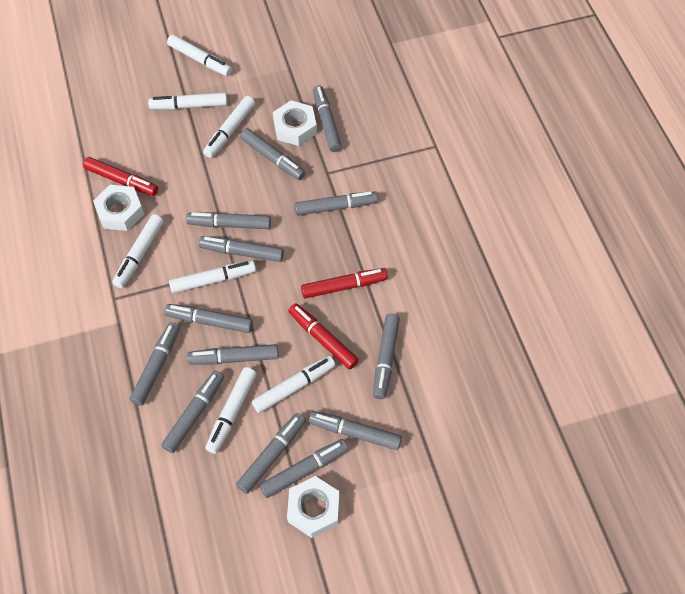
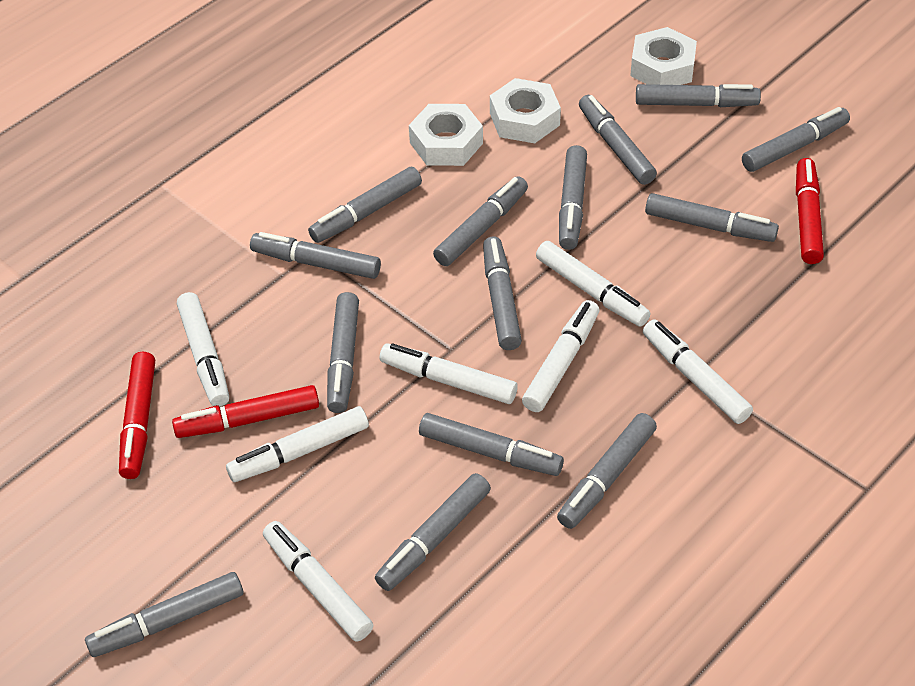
grey marker: [130,322,180,406] [161,371,224,453] [165,304,253,333] [186,212,271,229] [187,344,279,365] [199,236,284,262] [236,413,306,494] [240,128,305,180] [259,439,348,498] [295,191,378,216] [309,411,402,450] [313,85,342,152] [373,313,400,399] = 13 -> [85,572,243,657] [250,232,381,279] [308,167,422,243] [327,292,359,413] [375,473,491,591] [419,413,564,476] [433,176,528,266] [483,237,522,350] [557,413,657,529] [559,145,587,250] [579,95,657,185] [636,84,761,107] [645,193,779,242] [742,107,850,172] = 14

